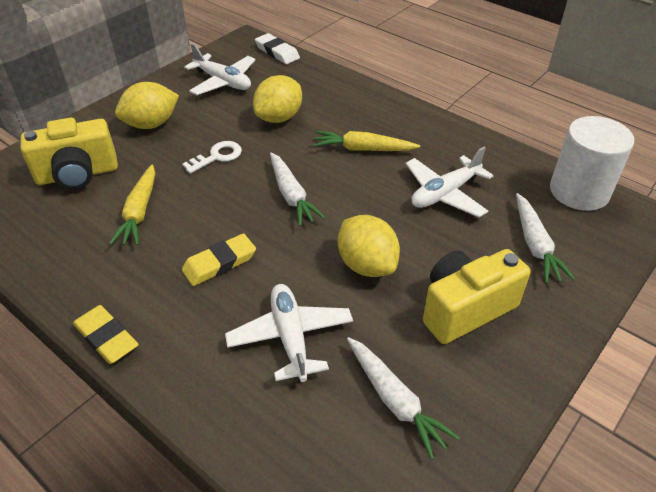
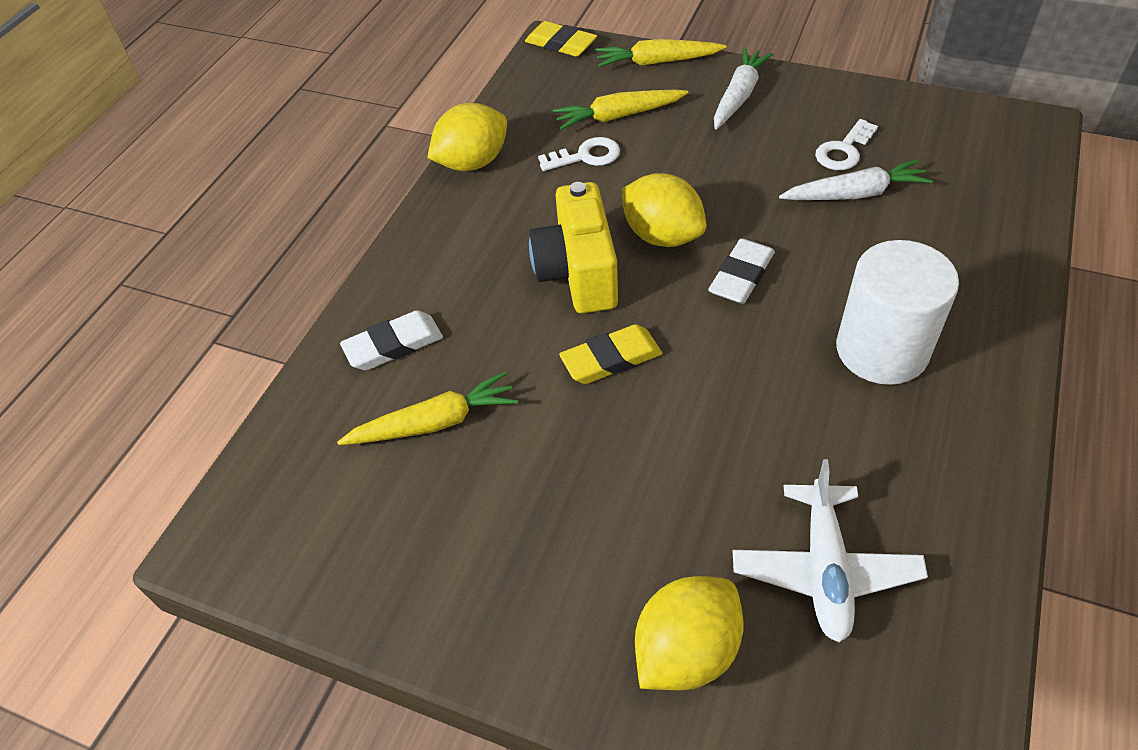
white carrot: [270,153,326,226] [347,337,460,460] [516,193,575,283] = 3 -> [714,48,774,129] [779,159,933,200] = 2
white eraser: [255,33,300,64] = 1 -> [340,310,443,370] [708,238,775,304] = 2
white key: [182,141,242,174] = 1 -> [538,137,620,171] [815,119,878,170] = 2
white plane: [184,43,256,95] [225,284,353,382] [405,147,494,217] = 3 -> [733,459,928,642] = 1
yellow camera: [21,118,118,189] [423,249,531,344] = 2 -> [529,182,618,313] = 1
yellow carrot: [109,165,155,245] [313,131,420,151] = 2 -> [337,371,518,445] [553,90,689,130] [596,39,727,67] = 3

